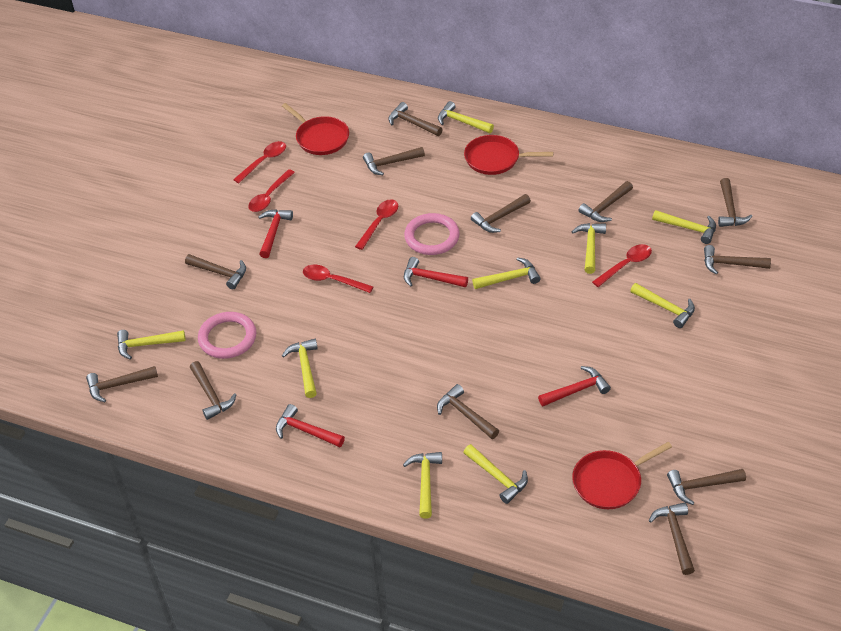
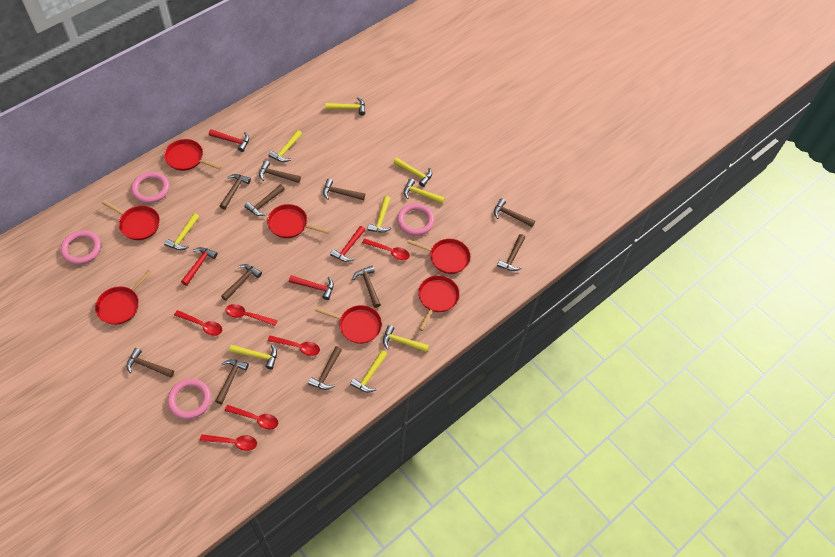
brown hammer: [86,366,158,402] [185,254,246,289] [190,361,236,420] [363,147,425,175] [388,102,443,136] [437,384,499,439] [471,194,531,233] [579,181,633,222] [649,502,695,575] [667,469,746,505] [704,245,771,275] [718,178,752,227] = 12 -> [127,348,174,378] [215,359,249,404] [220,174,251,209] [221,264,262,301] [244,184,285,216] [259,161,301,183] [308,346,342,390] [323,179,365,200] [352,266,381,308] [494,199,535,227] [497,234,525,271] = 11
pink ring: [198,312,256,359] [404,213,460,255] = 2 -> [61,230,101,264] [131,172,170,203] [167,379,211,419] [397,203,435,236] = 4
red pan: [282,103,349,155] [464,135,553,175] [572,442,672,509] = 3 -> [95,270,152,325] [102,200,160,240] [164,139,222,171] [267,204,330,238] [315,305,382,344] [407,239,470,274] [418,275,460,331] = 7
red spoon: [233,141,286,183] [249,169,295,212] [303,265,374,293] [355,199,398,250] [592,244,652,287] = 5 -> [174,310,222,336] [200,434,257,451] [225,405,278,430] [226,304,278,326] [268,335,320,356] [362,238,410,260] = 6

